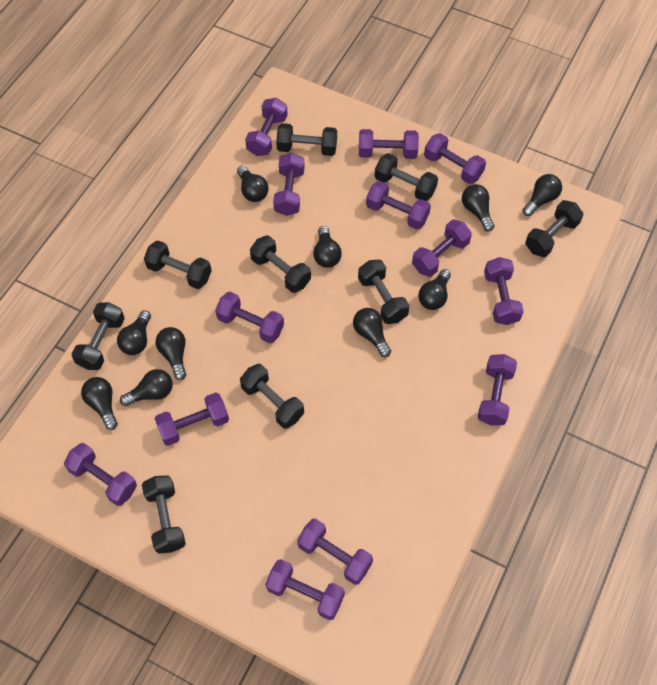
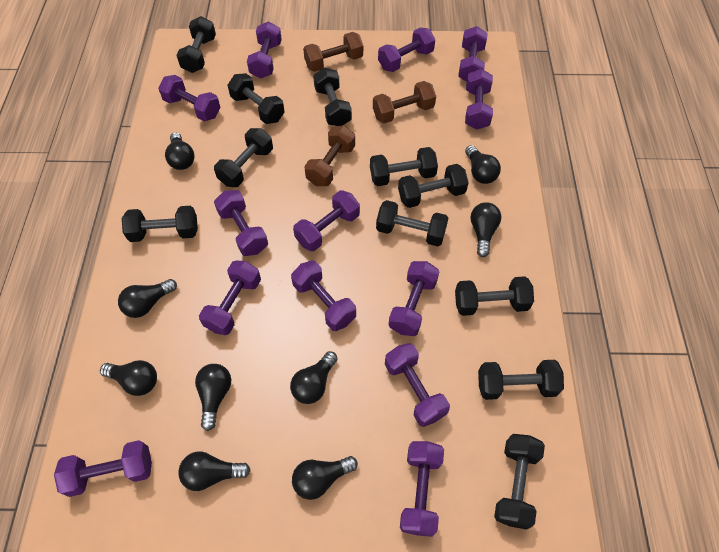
black dumbbell: [72,302,125,370] [142,476,186,554] [144,241,212,289] [240,364,304,429] [250,235,311,293] [276,123,337,156] [358,260,410,324] [375,153,438,201] [525,200,583,257] = 9 -> [122,206,198,242] [176,16,216,73] [214,128,273,187] [228,73,285,124] [313,67,352,126] [370,147,438,186] [376,200,448,246] [398,164,469,208] [455,276,534,316] [478,360,564,400] [494,434,545,530] = 11
black light bulb: [81,377,118,430] [117,310,151,355] [120,369,173,406] [156,327,186,380] [237,166,269,202] [313,226,342,268] [353,308,391,357] [418,269,451,310] [462,184,494,232] [523,174,562,216] = 10 -> [100,360,157,396] [118,279,177,318] [165,132,195,170] [178,451,251,491] [195,364,231,431] [290,351,338,404] [292,456,358,500] [465,145,501,184] [470,202,501,257] = 9
brown dumbbell: none = 0 -> [303,32,363,72] [304,126,355,186] [373,81,436,123] = 3

